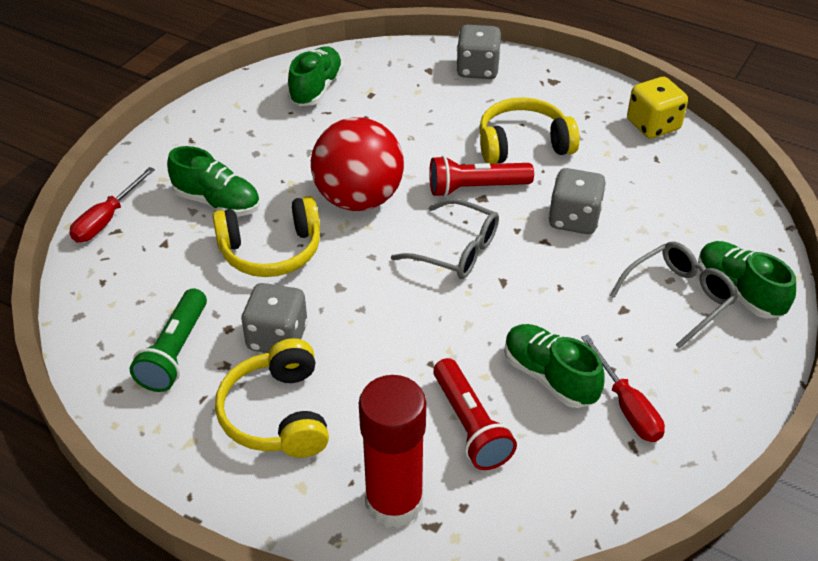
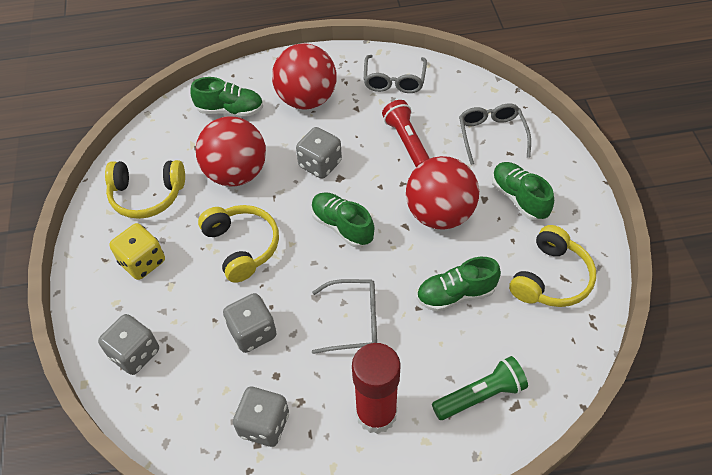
grey dice: [241,283,308,353] [456,25,501,79] [548,168,606,234] = 3 -> [98,314,159,375] [223,293,277,353] [233,387,289,447] [296,127,342,179] = 4
grey glasses: [391,199,499,279] [610,242,738,349] = 2 -> [312,279,377,354] [364,55,427,93] [459,103,531,165] = 3
red ball: [311,117,404,211] = 1 -> [196,116,266,187] [272,43,337,110] [406,156,479,230] = 3
red flashlight: [429,155,534,197] [433,358,517,470] = 2 -> [382,100,430,167] = 1
red screwdriver: [69,167,155,242] [581,335,665,442] = 2 -> none = 0

